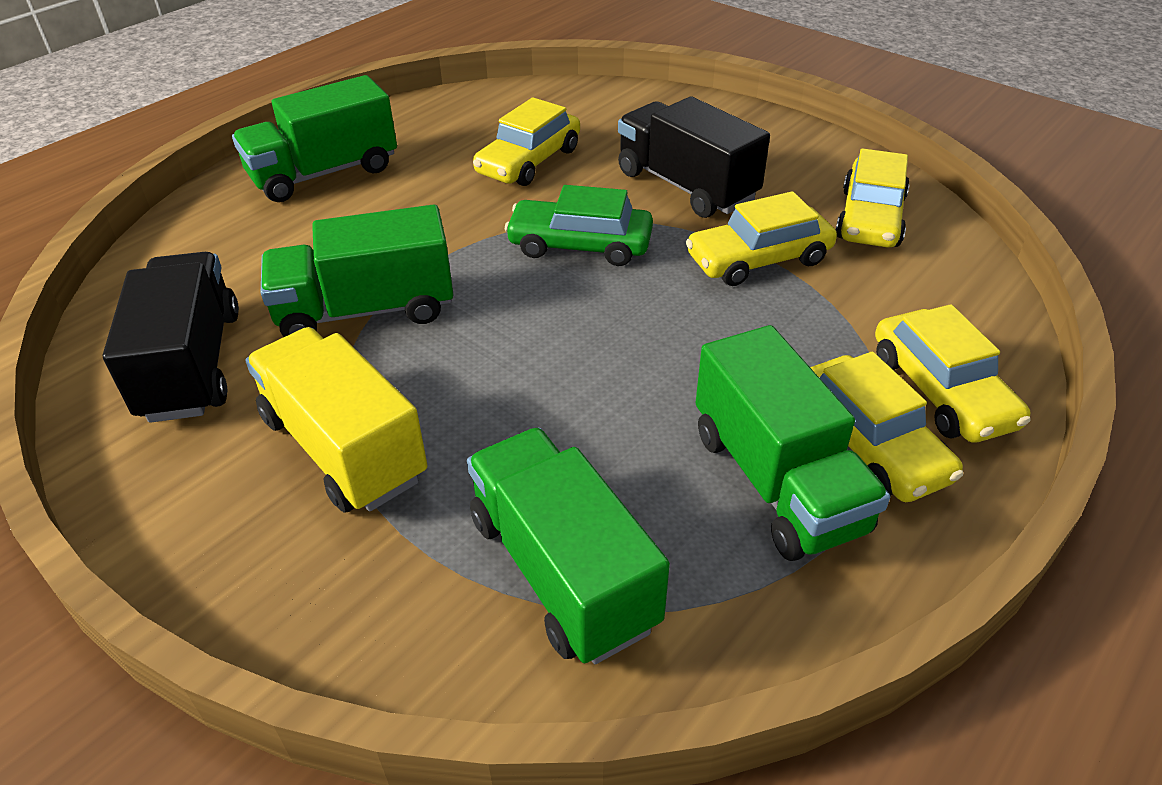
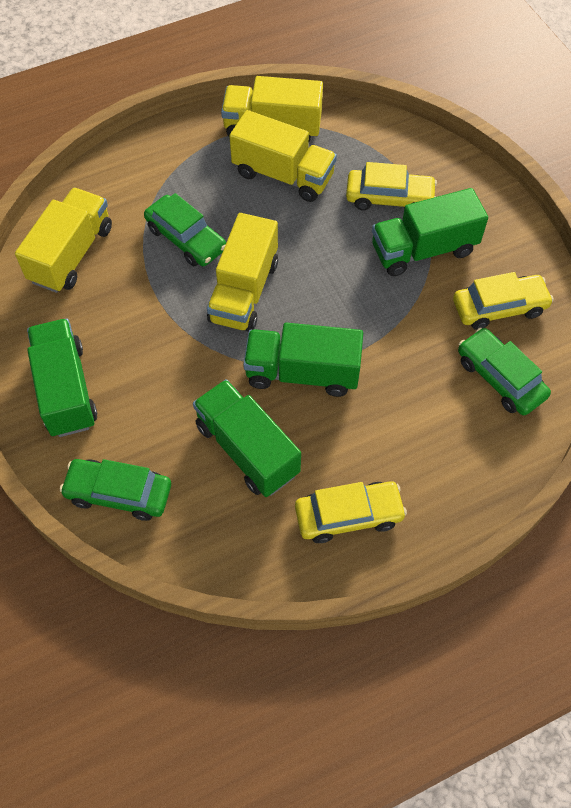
black truck: [103,252,239,423] [618,97,770,218] = 2 -> none = 0
green car: [505,185,653,266] = 1 -> [60,459,171,521] [144,193,226,266] [458,328,551,415] = 3
yellow car: [473,97,580,186] [686,191,837,286] [810,351,963,502] [836,148,910,248] [875,304,1031,443] = 5 -> [295,481,407,543] [346,162,437,210] [453,272,554,330] = 3
yellow truck: [245,327,428,513] = 1 -> [15,188,112,293] [207,213,278,332] [221,76,323,142] [229,110,337,202] = 4

